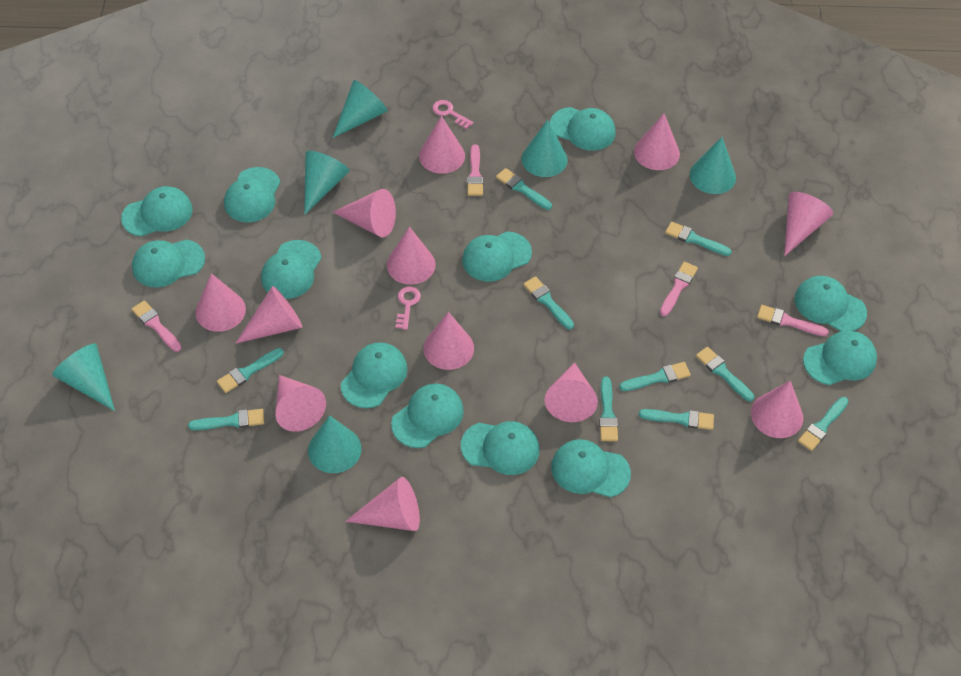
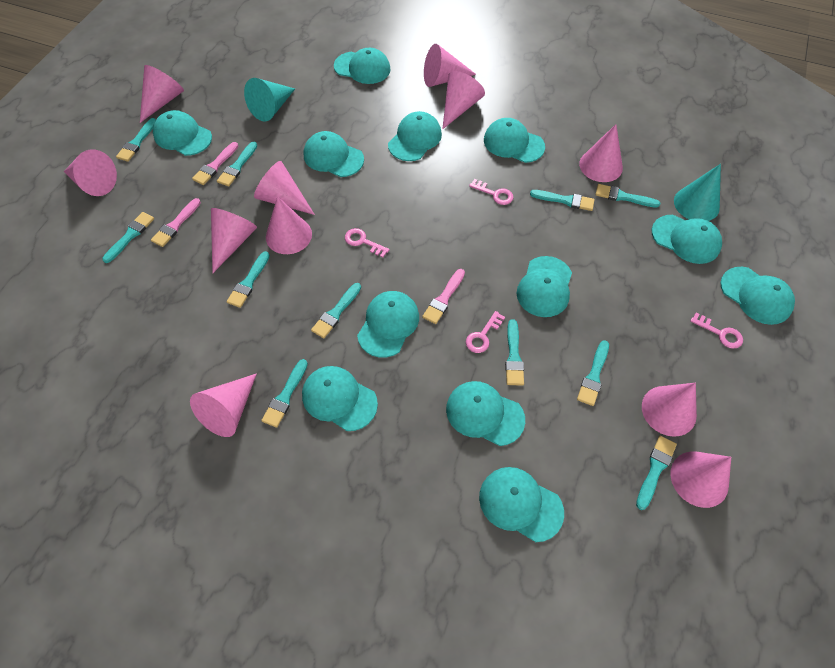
pink brush: [132,300,182,352] [467,144,483,196] [660,262,698,316] [757,305,829,336] = 4 -> [151,198,201,247] [192,142,238,185] [422,269,465,324] = 3
pink cone: [195,273,246,332] [235,286,302,344] [275,375,326,432] [332,189,396,237] [345,477,420,531] [387,227,436,285] [419,116,465,174] [423,312,474,370] [545,363,598,422] [634,113,680,170] [751,381,803,438] [784,192,833,256] = 12 -> [64,149,117,196] [140,65,184,123] [190,373,257,437] [211,208,257,274] [254,161,315,215] [266,196,312,254] [424,44,476,87] [442,71,485,129] [579,124,623,182] [642,383,697,437] [671,451,731,508] = 11
pink key: [395,286,421,330] [432,100,474,129] = 2 -> [345,228,389,257] [466,311,505,353] [469,179,514,205] [690,312,743,349] = 4
turquoise brush: [188,409,264,430] [217,348,284,393] [496,168,552,210] [523,276,574,329] [599,377,618,441] [619,362,691,391] [639,409,714,430] [665,222,732,256] [696,347,754,401] [798,397,849,451] = 10 -> [102,212,154,263] [116,118,156,162] [217,142,257,187] [226,251,270,308] [261,359,308,428] [311,283,361,338] [505,319,524,386] [530,190,595,211] [577,340,609,406] [595,184,660,207] [636,436,677,510] = 11
turquoise cone: [52,343,115,411] [304,151,349,215] [308,415,361,473] [333,80,388,138] [521,120,567,177] [690,137,736,194] = 6 -> [244,78,295,121] [674,164,721,221] = 2

